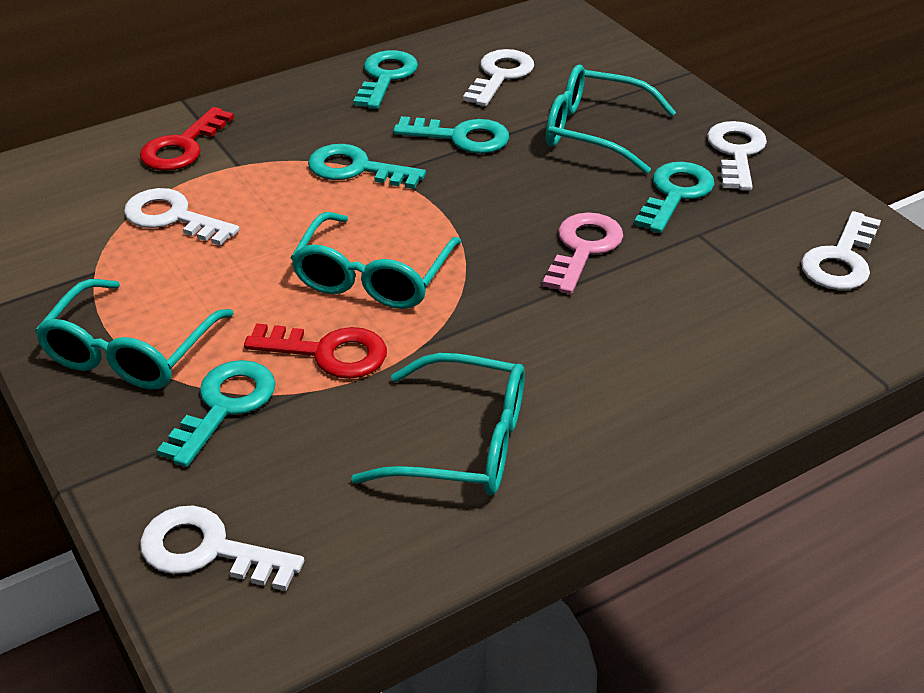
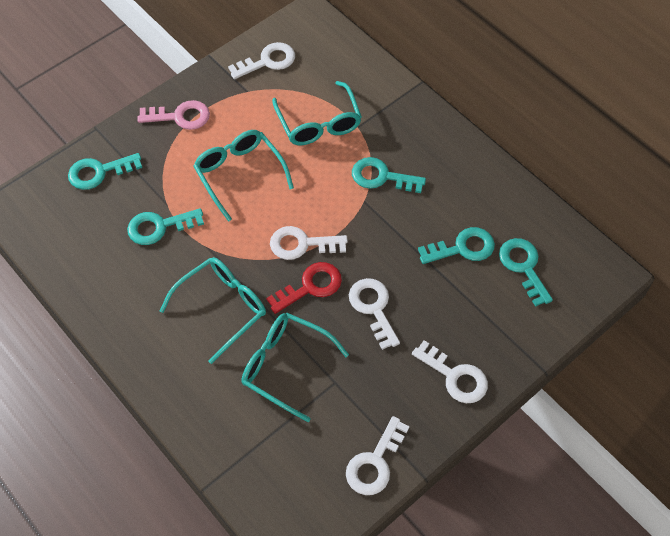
red key: [140,107,234,171] [244,323,387,379] = 2 -> [266,262,342,314] = 1

